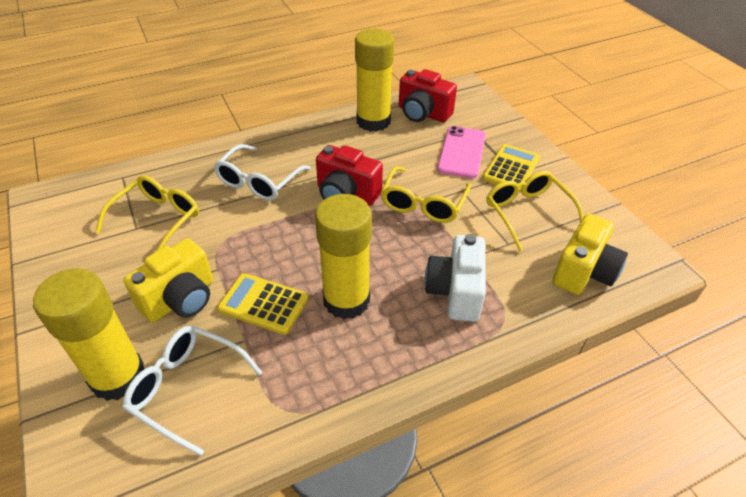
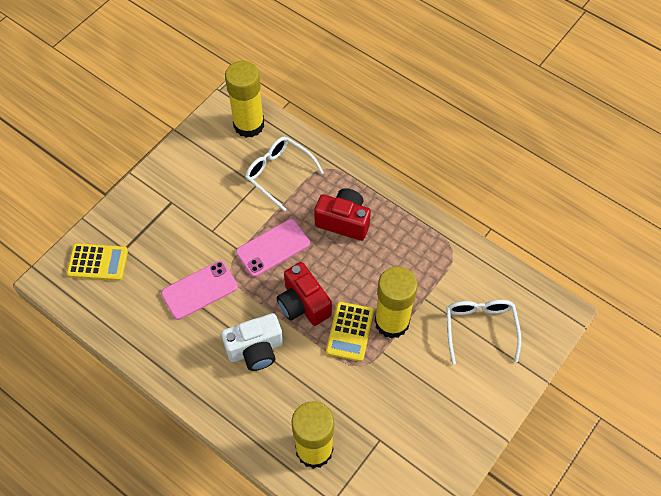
pink phone: [437,126,486,178] = 1 -> [161,261,238,320] [236,219,310,277] = 2
yellow camera: [123,238,213,322] [552,214,628,295] = 2 -> none = 0
yellow glasses: [95,175,199,252] [381,166,471,223] [487,171,584,252] = 3 -> none = 0

